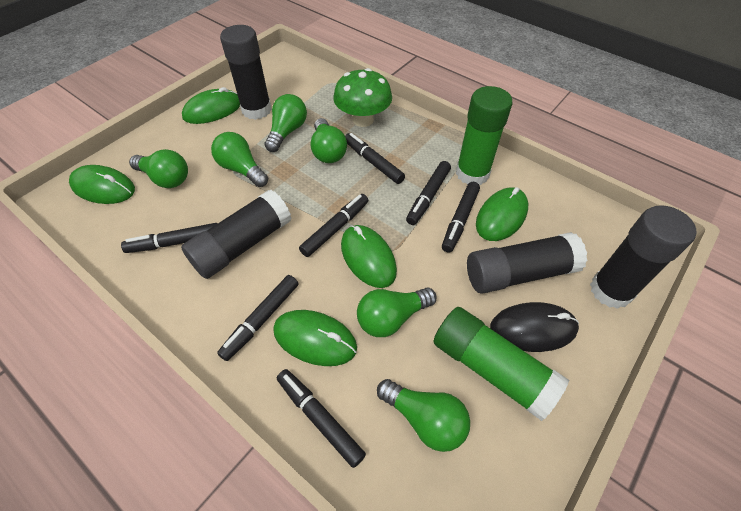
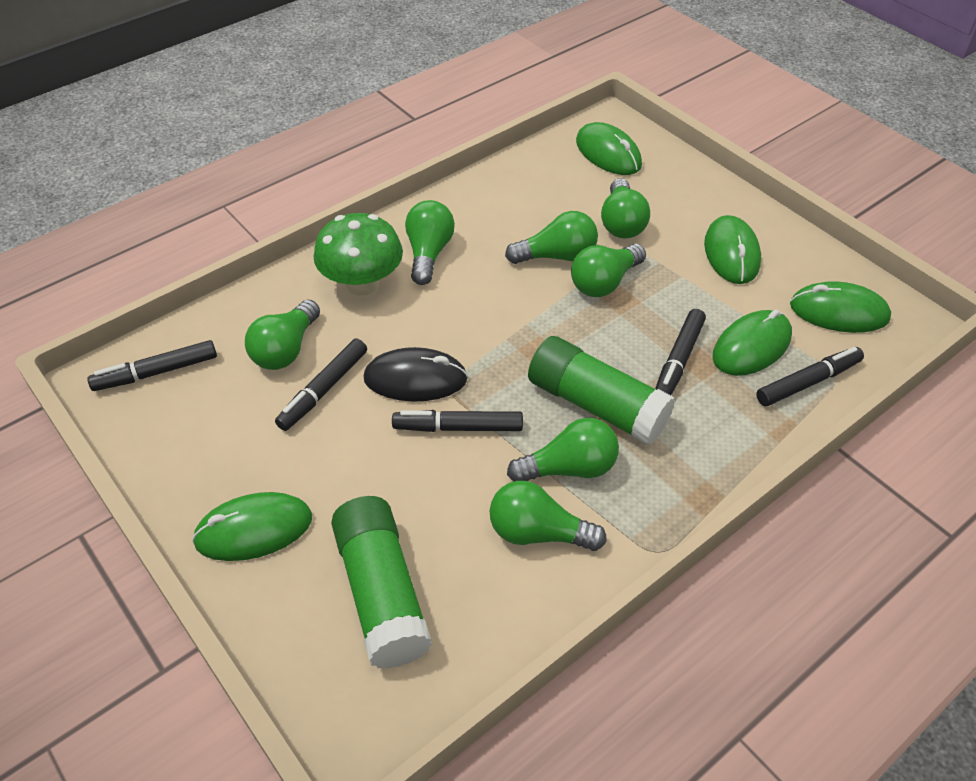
black glue stick: [181,190,292,279] [220,25,272,120] [467,232,588,293] [590,205,696,309] = 4 -> none = 0
black marker: [121,223,218,253] [217,275,298,361] [277,369,366,468] [299,194,368,257] [345,133,405,184] [406,161,451,225] [442,182,480,253] = 7 -> [87,340,217,391] [275,339,367,431] [392,410,523,432] [655,309,706,395] [756,347,864,406] = 5
green light bulb: [129,149,188,188] [211,132,268,187] [264,94,307,152] [310,118,347,163] [357,288,436,337] [377,379,470,452] = 6 -> [245,300,320,370] [405,200,455,285] [490,481,607,551] [505,211,598,264] [507,418,619,481] [571,244,646,297] [601,178,650,238] = 7

